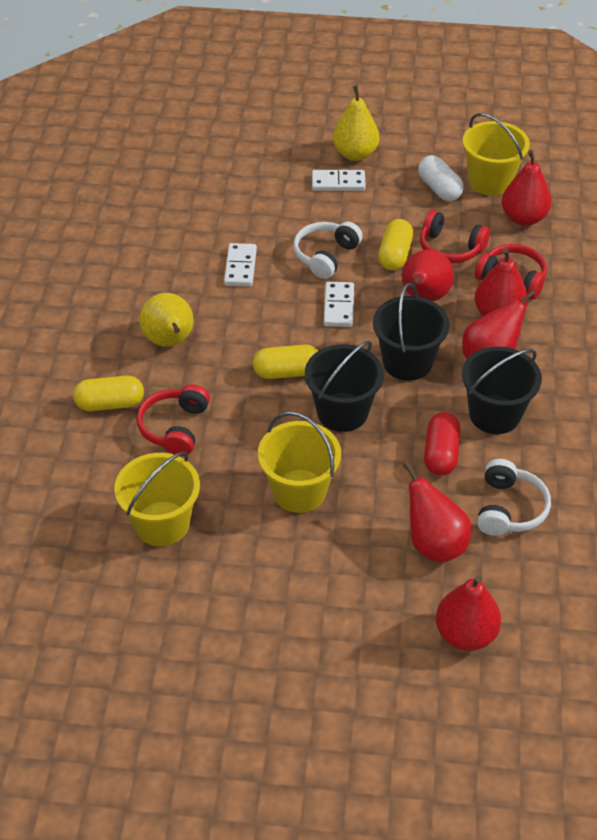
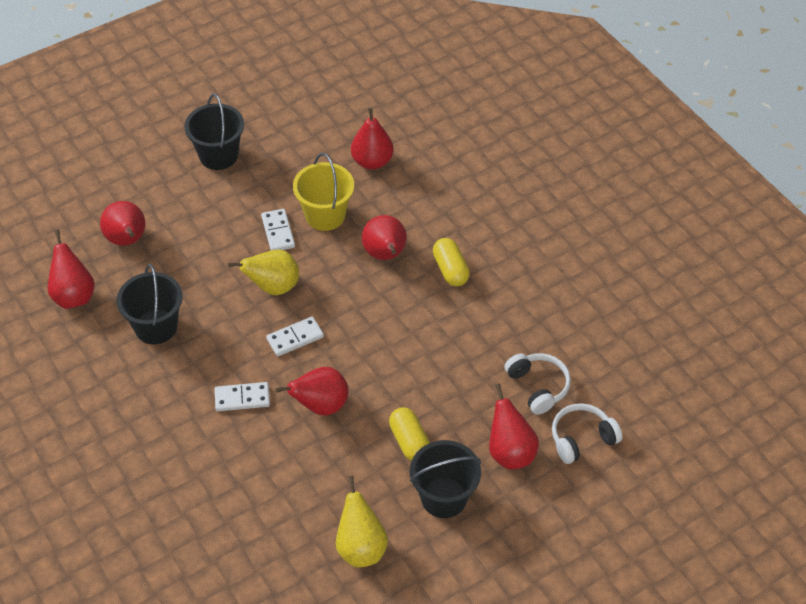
red capsule: [424,412,461,476] = 1 -> none = 0
red headphones: [137,384,210,456] [420,210,490,263] [475,244,547,299] = 3 -> none = 0
white capsule: [418,155,464,201] = 1 -> none = 0
yellow bucket: [114,452,200,546] [258,411,341,513] [462,113,530,196] = 3 -> [293,153,354,231] = 1
yellow capsule: [73,376,144,411] [253,345,318,379] [378,219,413,270] = 3 -> [389,407,430,461] [433,238,470,286] = 2

